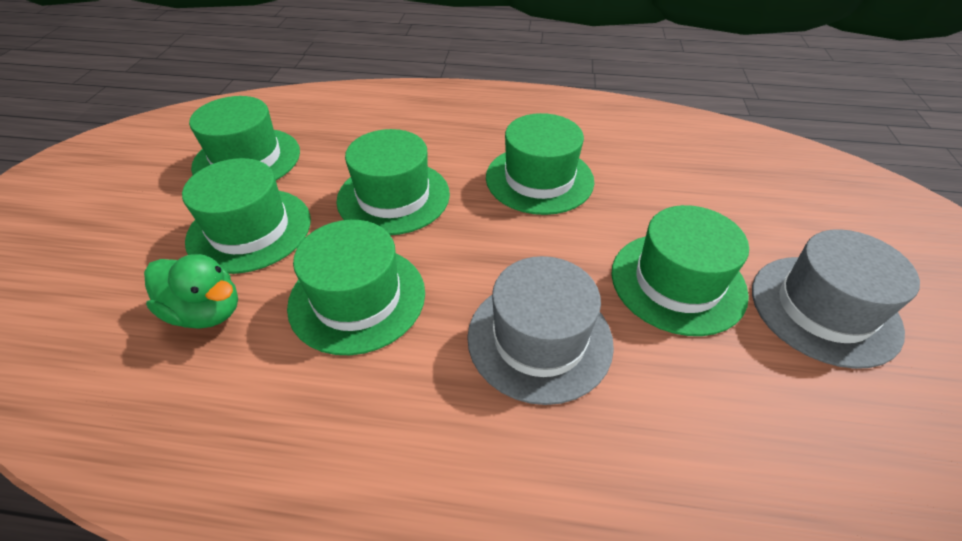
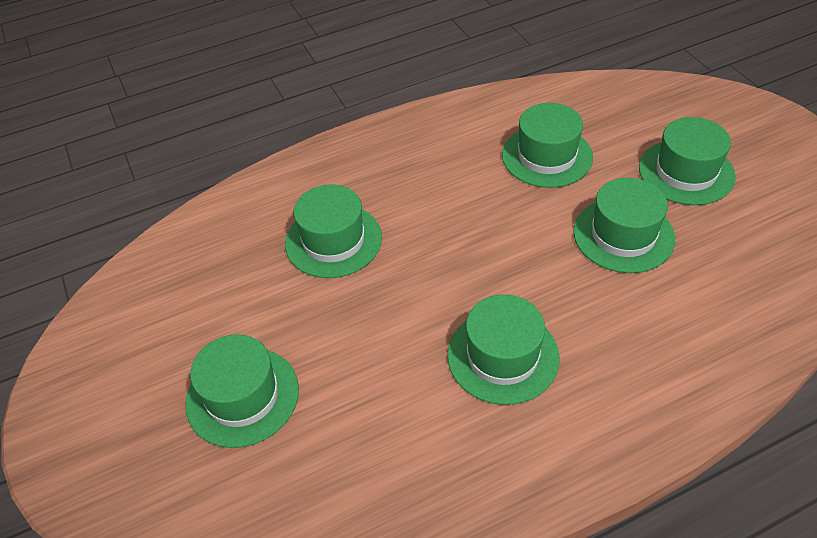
green duck: [144,254,238,329] = 1 -> none = 0
grey hat: [467,256,614,405] [752,229,920,369] = 2 -> none = 0

